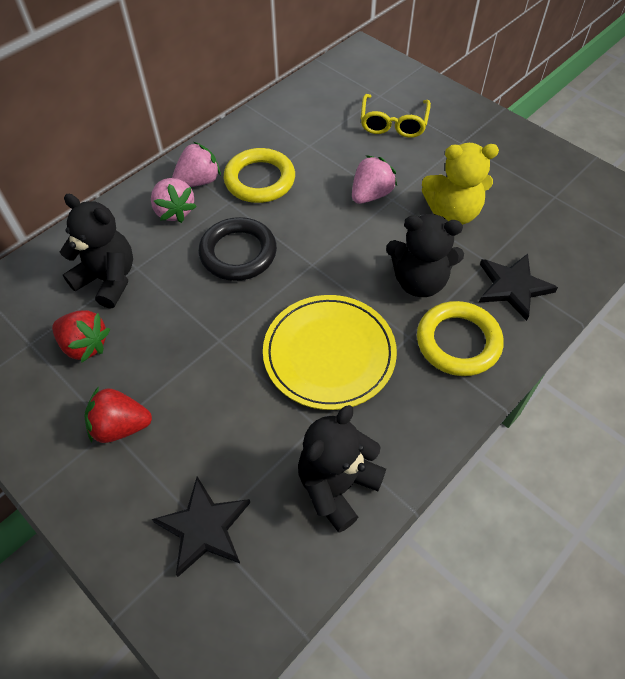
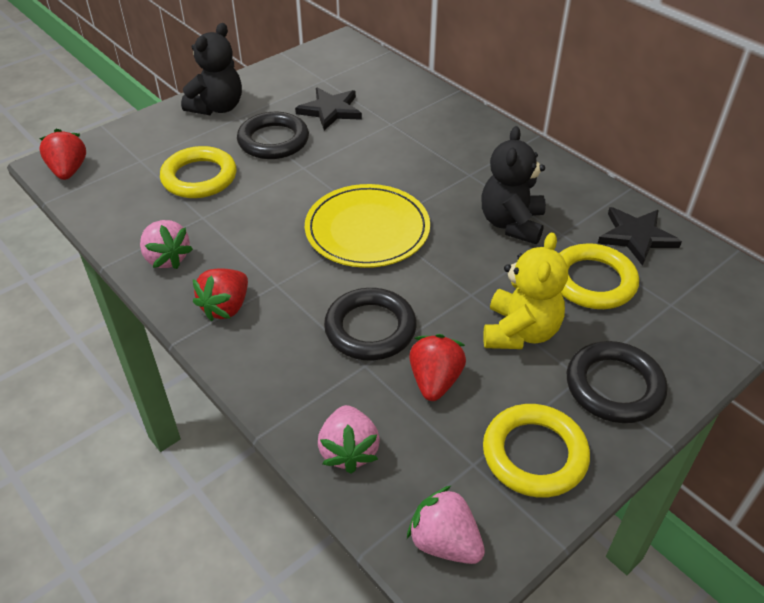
black ring: [198,217,277,281] = 1 -> [237,112,309,159] [324,288,416,361] [567,341,667,423] = 3
black teddy bear: [60,194,133,309] [298,405,386,533] [386,214,464,297] = 3 -> [181,23,242,115] [481,126,546,244] = 2
red strawberry: [52,310,110,363] [84,387,152,443] = 2 -> [40,129,86,180] [193,268,248,321] [409,334,466,401] = 3
yellow glasses: [361,94,431,138] = 1 -> none = 0
yellow ring: [224,148,295,203] [417,301,503,376] = 2 -> [160,146,236,198] [483,404,590,498] [559,243,639,309] = 3

